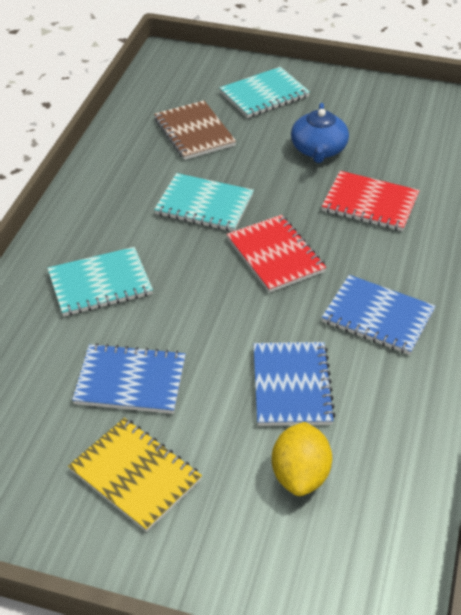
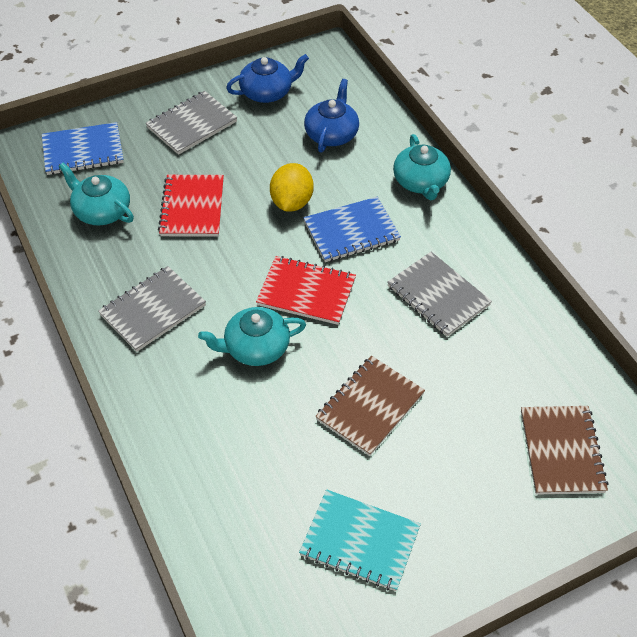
blue notebook: [72,343,186,414] [253,342,336,426] [322,275,436,355] = 3 -> [42,122,124,175] [303,197,401,262] = 2
blue teapot: [291,103,349,163] = 1 -> [226,54,309,103] [304,79,359,152] = 2
brown notebook: [154,101,236,160] = 1 -> [315,356,425,456] [521,406,609,495] = 2
grey notebook: none = 0 -> [98,266,206,352] [146,91,238,155] [387,252,492,337] = 3
turquoise notebook: [47,247,153,316] [154,173,254,232] [219,67,310,118] = 3 -> [299,489,421,591] = 1
turquoise teapot: none = 0 -> [59,163,134,225] [198,307,306,366] [393,134,451,200] = 3
yellow notebook: [68,418,202,532] = 1 -> none = 0

